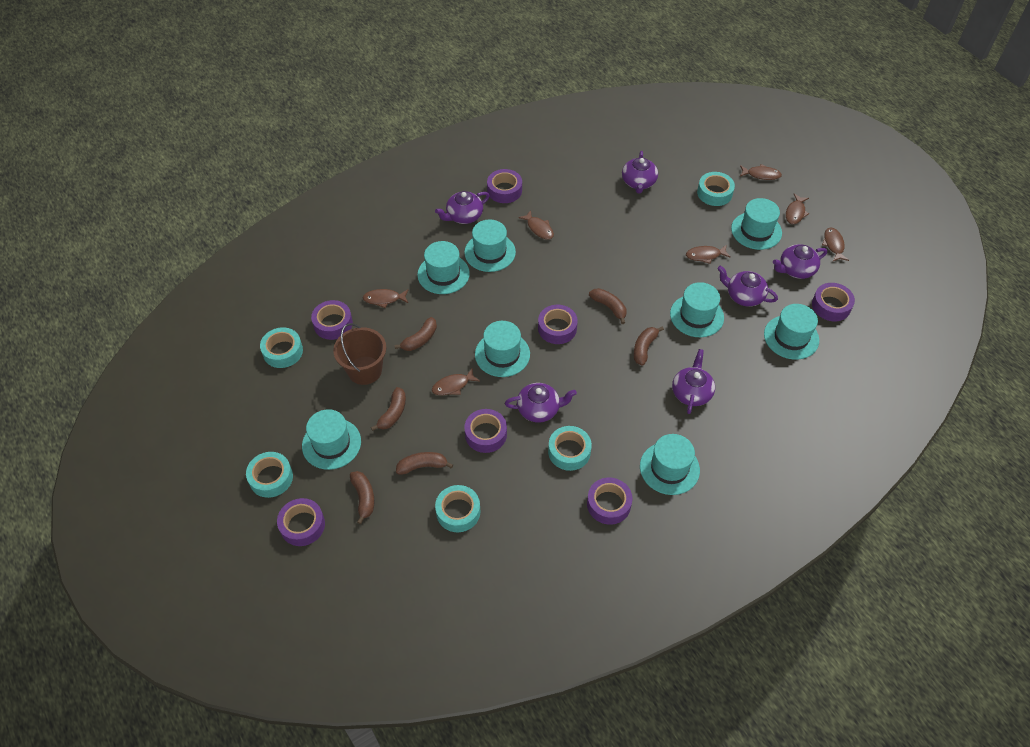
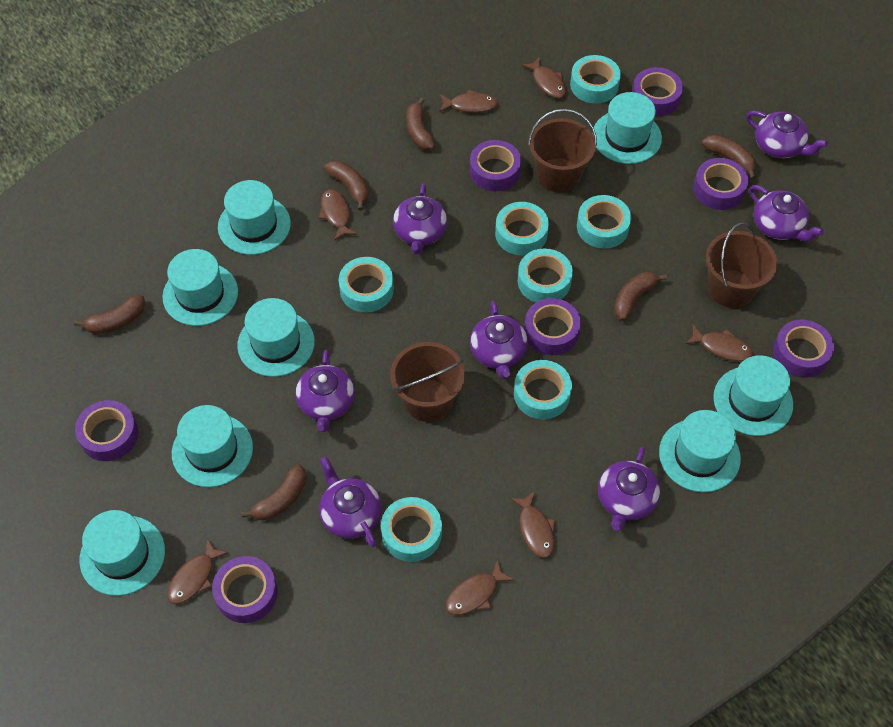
brown bucket: [333,323,386,385] = 1 -> [390,342,465,422] [528,109,597,193] [706,222,777,308] = 3
purple teapot: [435,191,490,224] [505,383,577,422] [622,151,658,194] [672,349,715,414] [717,266,778,307] [773,244,827,279] = 6 -> [295,350,355,432] [319,456,382,547] [393,184,447,255] [470,301,528,379] [598,447,660,531] [747,111,828,158] [750,185,824,242] = 7
turquoise tape: [246,452,293,498] [260,327,303,368] [435,485,480,532] [548,426,592,471] [697,172,735,206] = 5 -> [339,257,394,312] [381,497,442,562] [495,202,549,255] [514,360,572,419] [518,248,573,302] [570,55,621,104] [577,195,631,249] = 7

